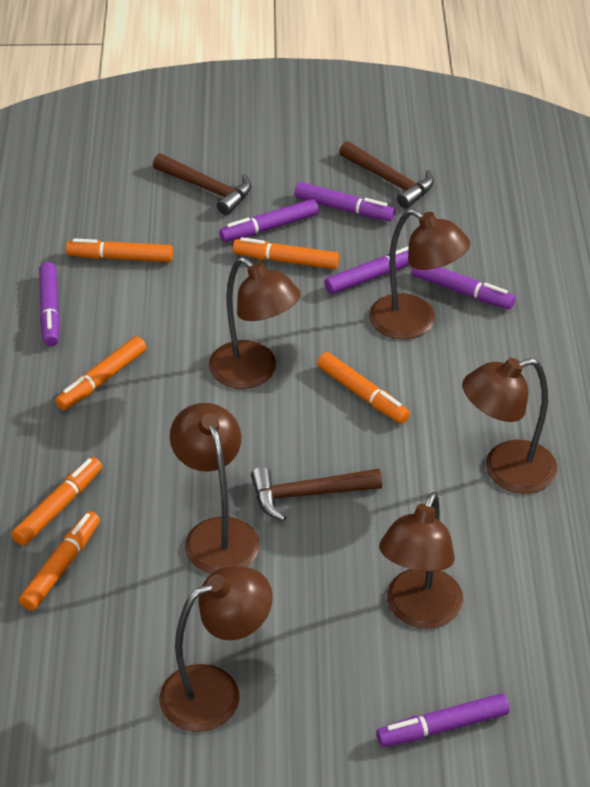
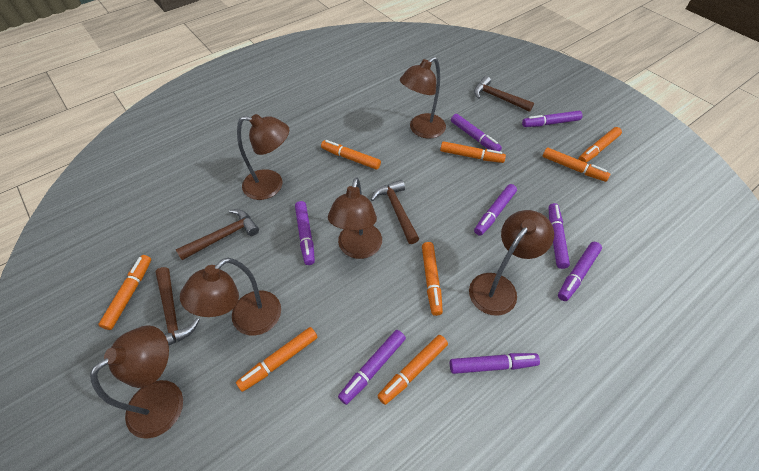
brown hammer: [153,153,252,215] [251,467,382,521] [339,141,434,209] = 3 -> [155,267,200,346] [176,209,259,260] [371,180,419,244] [474,76,534,112] = 4
orange marker: [11,457,102,546] [19,511,100,611] [55,336,146,410] [66,238,173,262] [233,237,339,269] [317,352,410,424] = 6 -> [98,255,151,330] [236,327,318,392] [321,140,381,170] [377,335,448,405] [422,242,443,316] [440,141,506,163] [542,148,610,182] [578,127,622,163] = 8
purple marker: [39,262,60,346] [219,199,319,242] [295,182,395,221] [325,246,409,294] [376,693,509,747] [412,267,515,309] = 6 -> [295,201,315,265] [338,330,406,405] [450,353,540,374] [451,114,502,151] [474,184,517,236] [522,111,582,127] [549,203,570,269] [558,242,602,301] = 8

